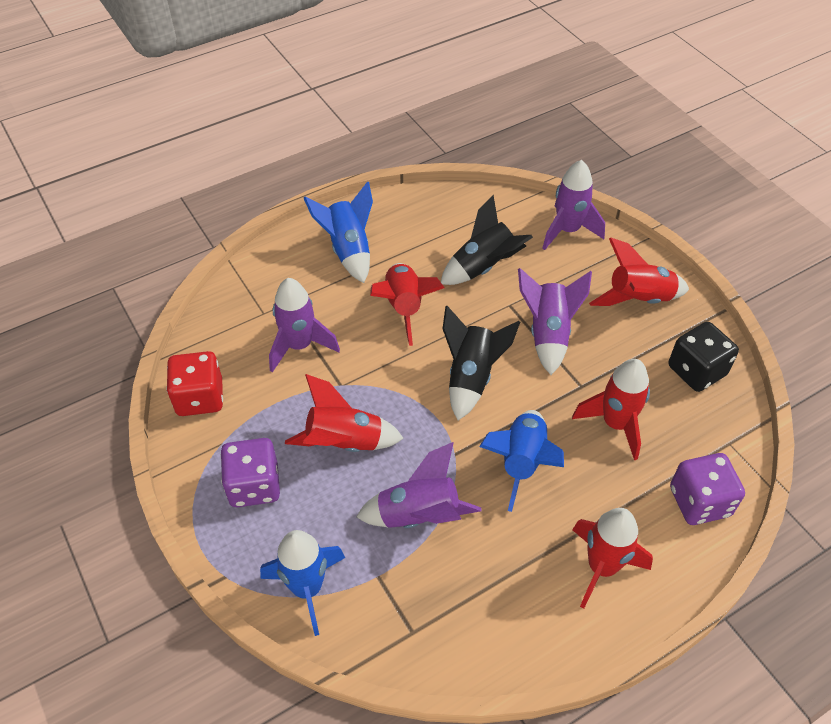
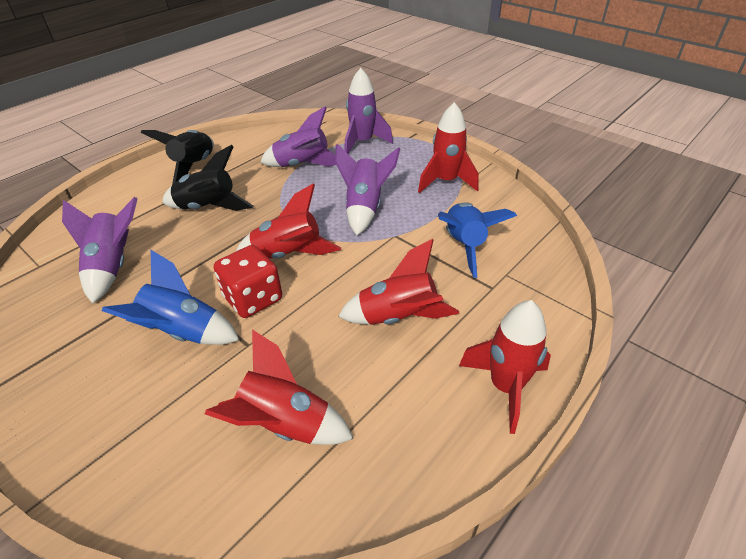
black dice: [668,322,739,392] = 1 -> none = 0
blue rocket: [260,530,345,636] [304,181,373,283] [479,410,564,512] = 3 -> [102,250,239,345] [438,203,517,278] = 2
purple dice: [220,438,280,507] [670,453,745,525] = 2 -> none = 0

